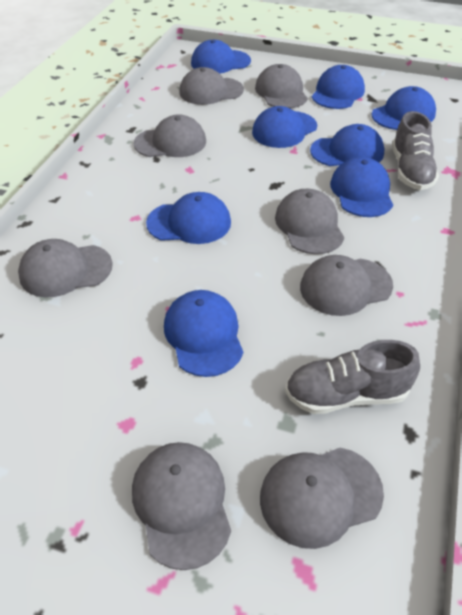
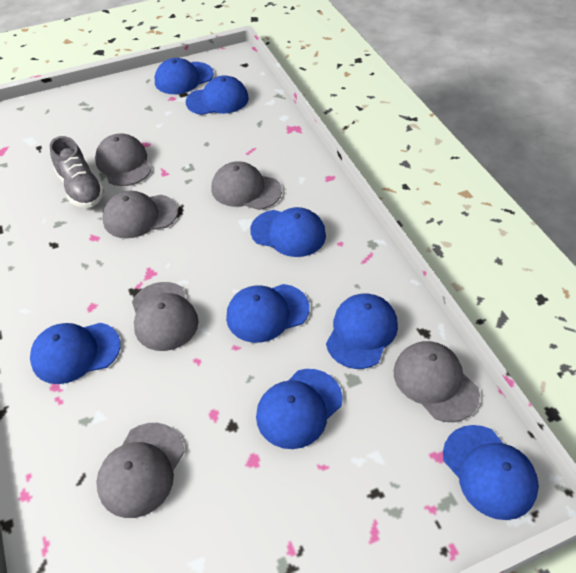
grey cap: [18,239,113,298] [132,442,231,570] [134,114,206,157] [179,67,244,105] [255,64,308,108] [260,448,384,549] [275,189,344,254] [300,255,393,316] = 8 -> [95,133,152,186] [96,423,185,518] [103,191,178,238] [132,282,198,351] [211,161,282,210] [393,341,480,422] = 6
grey shoe: [285,340,420,414] [392,111,439,190] = 2 -> [50,136,104,208] = 1

